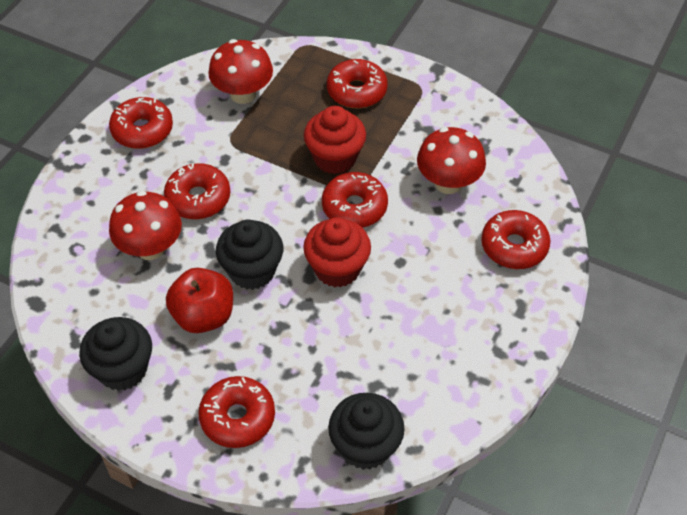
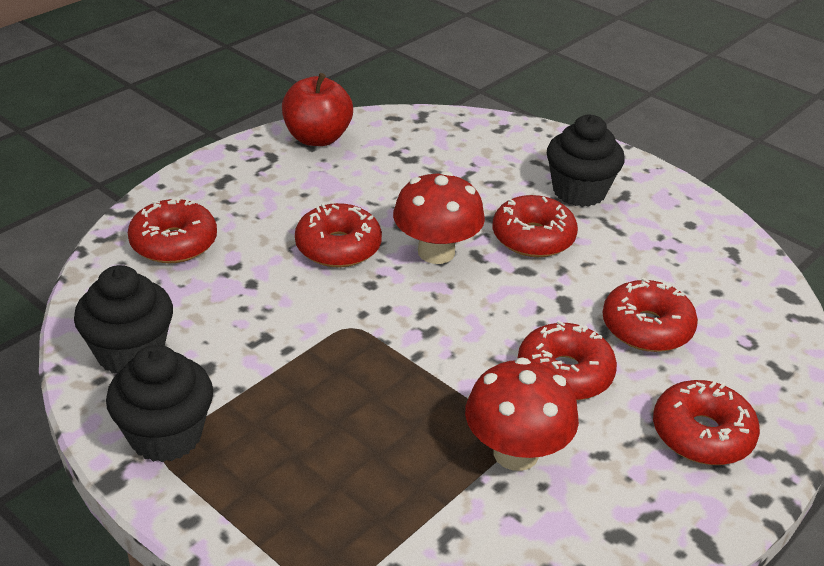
red cupcake: [303,217,371,288] [304,106,366,174] = 2 -> none = 0
red mushroom: [109,191,182,260] [208,39,273,104] [417,127,486,194] = 3 -> [393,171,485,264] [465,357,579,471] = 2

